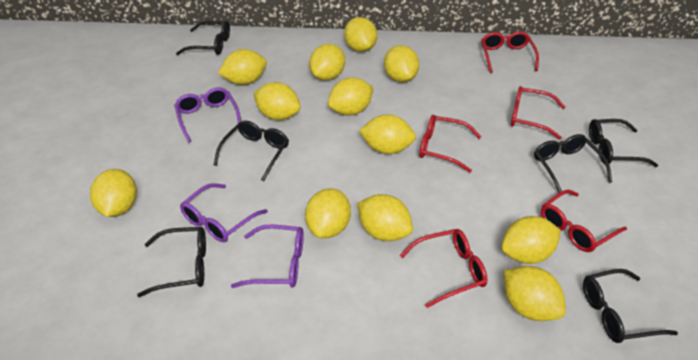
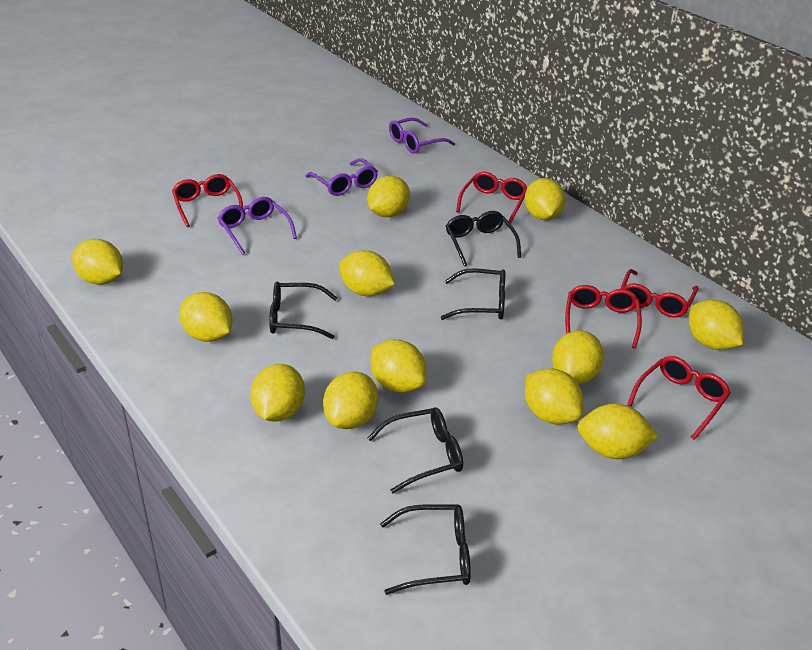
black glasses: [137,227,206,297] [176,20,230,55] [214,120,289,181] [534,134,612,193] [583,269,678,343] [589,119,658,167] = 6 -> [269,282,337,339] [368,408,463,494] [380,504,471,595] [441,268,505,320] [446,211,521,266] = 5

